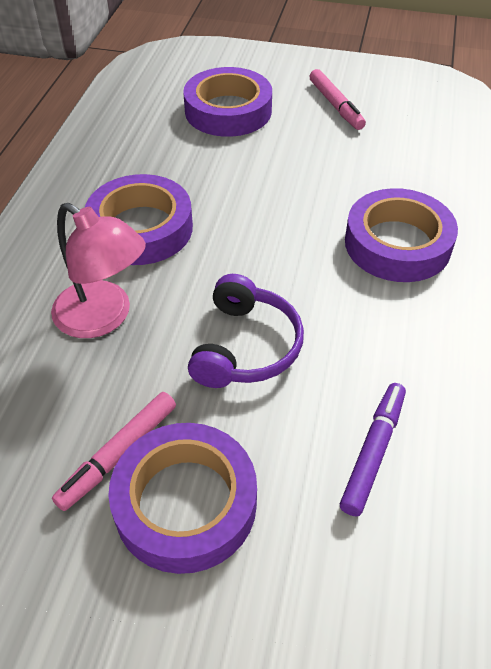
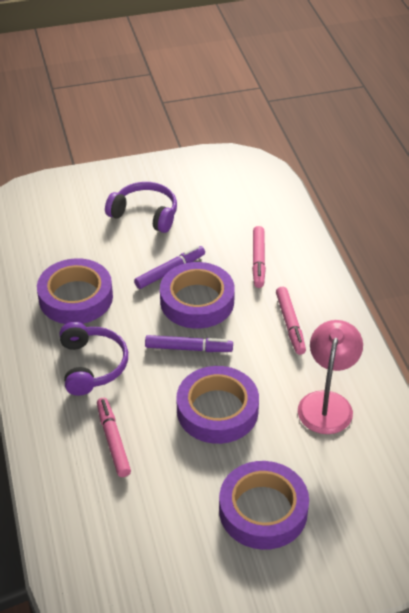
pink marker: [52,392,176,511] [309,69,366,130] = 2 -> [97,397,131,477] [252,226,266,288] [276,287,306,355] = 3
purple headphones: [188,274,304,388] = 1 -> [60,322,128,396] [105,182,177,233] = 2
purple marker: [340,383,406,517] = 1 -> [134,246,205,289] [145,335,233,352] = 2

